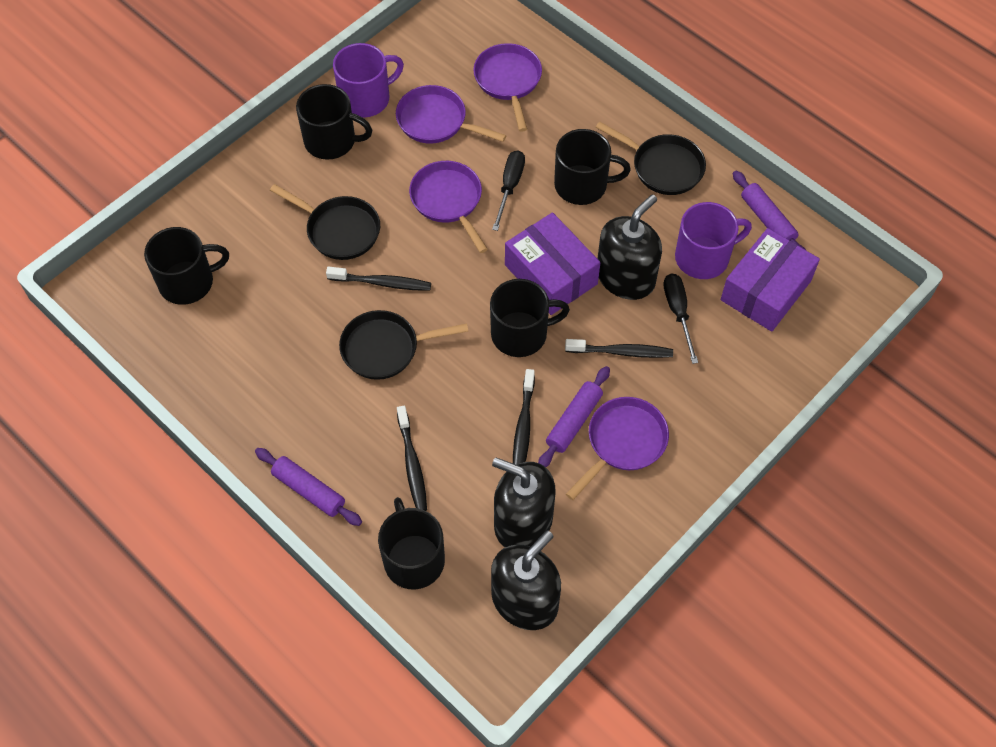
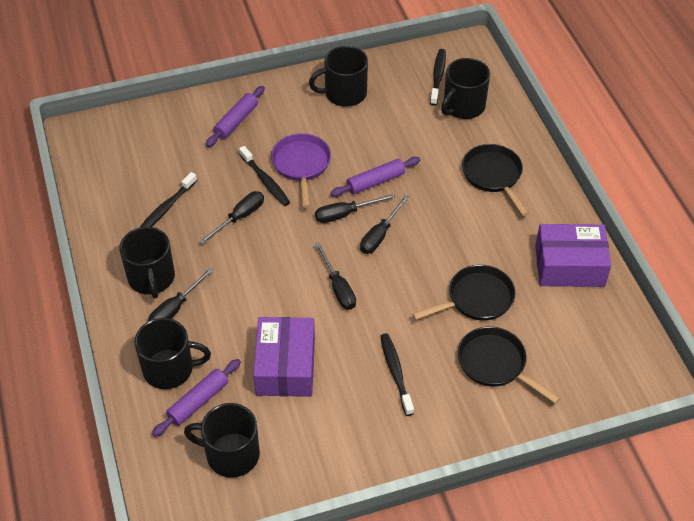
black screwdriver: [492,150,525,231] [663,273,698,364] = 2 -> [148,267,214,322] [199,191,264,244] [315,194,395,223] [315,242,356,310] [360,195,409,254] = 5
black soap dispenser: [491,530,561,630] [492,458,556,547] [597,194,662,300] = 3 -> none = 0
purple mug: [333,43,404,118] [675,202,752,279] = 2 -> none = 0
purple pan: [396,85,507,143] [409,161,488,253] [473,43,542,132] [566,397,669,500] = 4 -> [271,133,331,208] = 1

